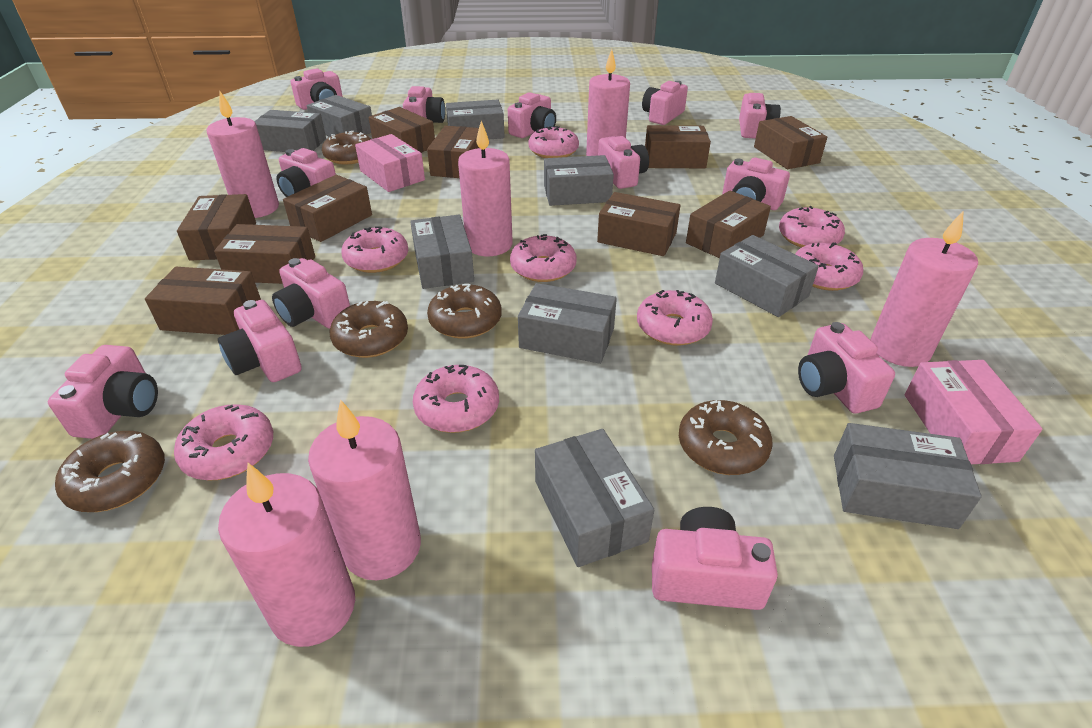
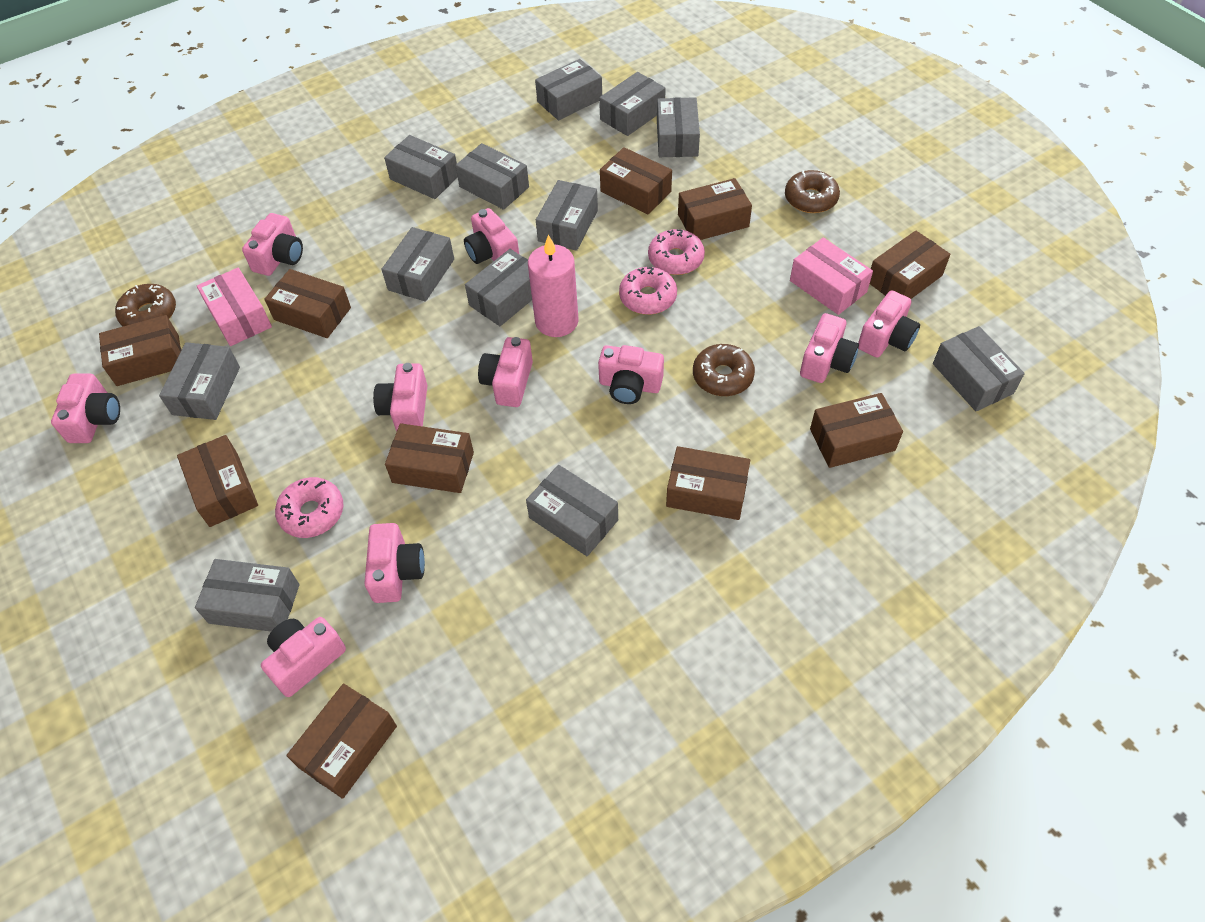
brown donut: [55,431,165,512] [322,131,371,164] [330,301,408,358] [427,284,502,339] [679,400,773,475] = 5 -> [115,284,176,326] [693,344,755,396] [785,170,840,213] = 3
grey box: [254,110,326,152] [307,95,372,137] [410,215,474,289] [446,100,505,140] [518,283,617,364] [535,429,654,567] [544,155,614,206] [715,235,819,317] [834,423,982,529] = 9 -> [159,342,240,420] [195,559,300,632] [381,227,454,302] [384,135,458,199] [455,143,529,210] [465,249,532,326] [526,465,618,556] [535,59,602,120] [536,180,598,251] [599,72,666,136] [657,97,700,157] [933,326,1025,411] = 12
pink camera: [48,345,158,439] [218,300,302,382] [272,258,350,329] [277,148,336,197] [291,68,343,110] [403,86,445,123] [508,92,556,138] [598,136,649,189] [642,81,688,125] [652,507,778,610] [722,157,790,210] [739,93,781,139] [798,322,895,413] = 13 -> [51,374,120,443] [242,213,303,276] [261,617,346,697] [364,523,425,603] [373,363,428,431] [464,208,519,264] [478,337,533,407] [598,345,664,404] [800,313,859,383] [858,290,920,358] = 10
pink candle: [207,91,279,218] [218,463,355,647] [308,399,421,580] [458,121,513,256] [586,49,630,156] [871,210,978,367] = 6 -> [528,235,579,337] = 1
pink donut: [174,404,273,481] [341,226,408,273] [413,365,499,433] [510,234,576,282] [528,126,579,158] [637,290,713,346] [779,206,845,248] [795,243,863,291] = 8 -> [275,477,343,538] [619,267,677,315] [648,229,705,275] = 3

